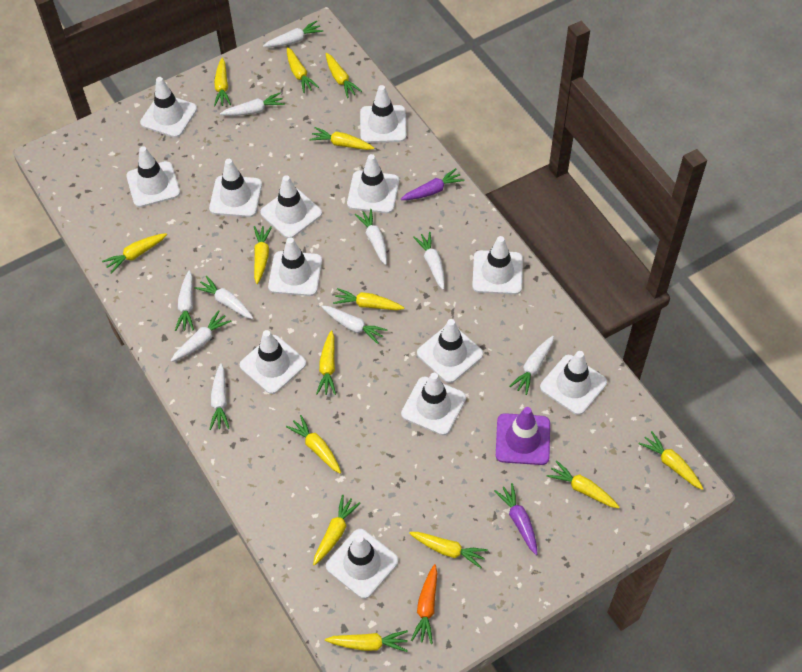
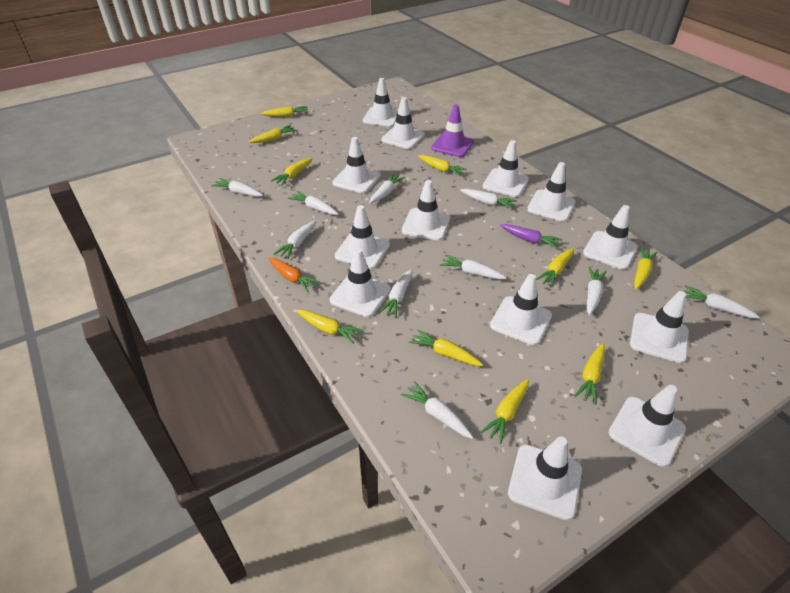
purple carrot: [401,168,464,200] [494,483,538,555] = 2 -> [500,224,562,249] = 1
yellow carrot: [102,233,167,274] [214,58,231,107] [254,226,272,284] [286,415,341,473] [287,47,319,93] [310,127,374,150] [313,495,360,566] [316,330,336,395] [325,630,408,652] [326,53,362,98] [333,288,405,310] [409,532,488,568] [546,460,620,508] [639,431,704,490] = 14 -> [249,125,297,143] [261,106,309,117] [271,158,313,185] [296,310,363,344] [409,329,483,366] [418,155,467,176] [480,379,529,444] [536,248,574,287] [574,343,605,405] [634,247,658,290] = 10

